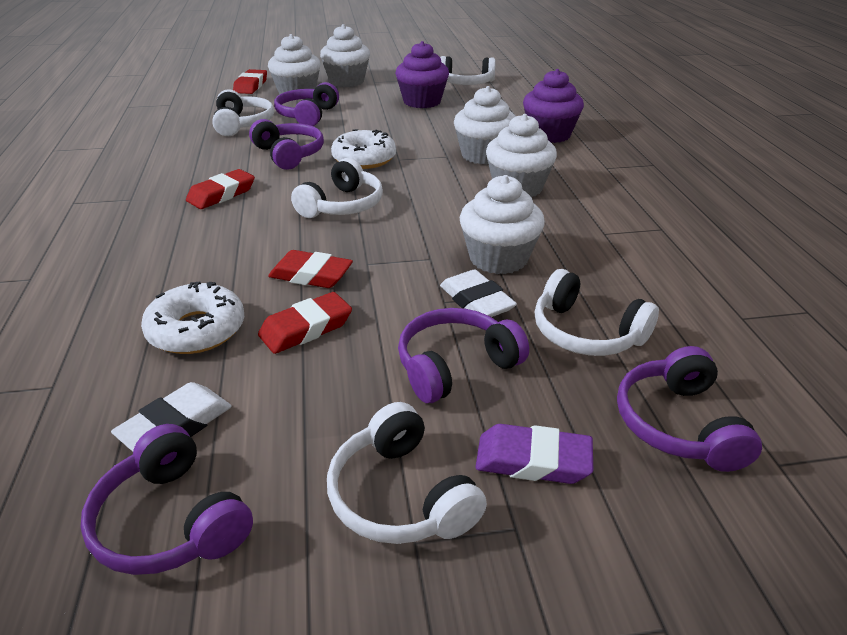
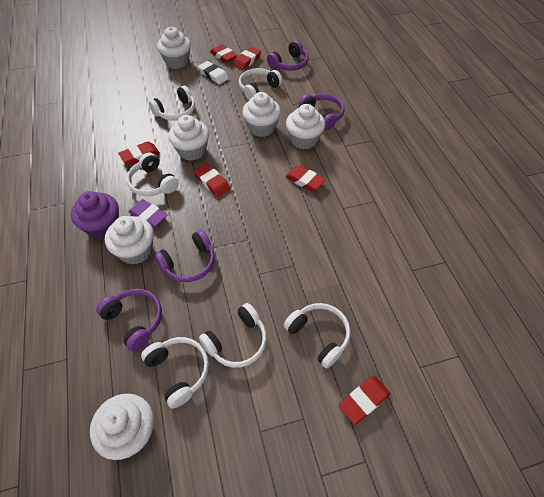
purple cupcake: [395,41,449,108] [523,69,584,143] = 2 -> [71,191,119,239] = 1
purple headphones: [80,424,253,575] [249,119,324,170] [274,82,339,126] [398,308,529,403] [617,346,762,472] = 5 -> [96,289,162,351] [154,230,215,282] [267,40,309,71] [299,94,345,130] = 4
red eraser: [186,169,255,209] [233,69,267,94] [258,292,352,354] [268,250,353,288] = 4 -> [118,141,160,165] [194,164,231,197] [210,44,237,63] [233,47,261,70] [285,165,326,191] [339,376,390,425] = 6
white cupcake: [268,34,321,95] [320,24,370,87] [454,86,516,165] [459,175,545,274] [486,114,557,198] = 5 -> [90,394,154,460] [105,216,154,265] [157,27,191,69] [169,115,209,161] [242,92,281,137] [286,104,325,149] = 6
white donut: [141,281,244,354] [331,129,396,169] = 2 -> none = 0
white eraser: [111,382,232,452] [440,270,517,317] = 2 -> [198,61,229,84] = 1
white headphones: [212,89,274,136] [291,158,383,218] [327,402,487,544] [440,56,496,85] [535,269,659,356] = 5 -> [126,153,179,196] [141,337,209,409] [149,86,195,120] [199,303,267,368] [239,68,283,100] [284,303,350,368] = 6

